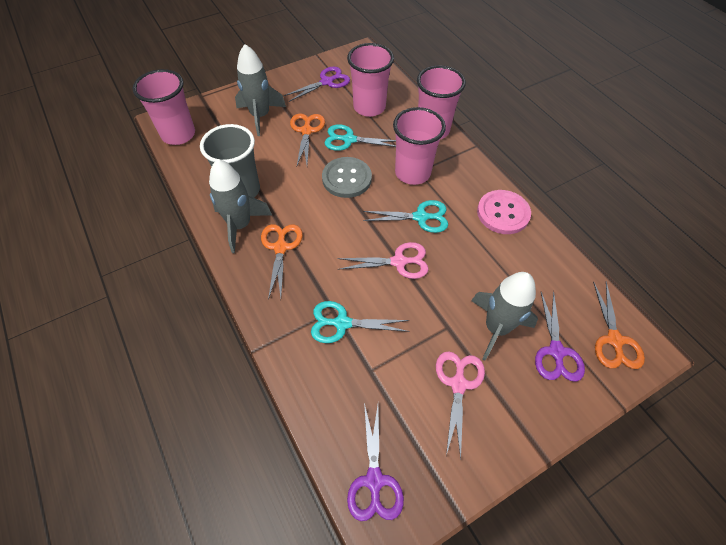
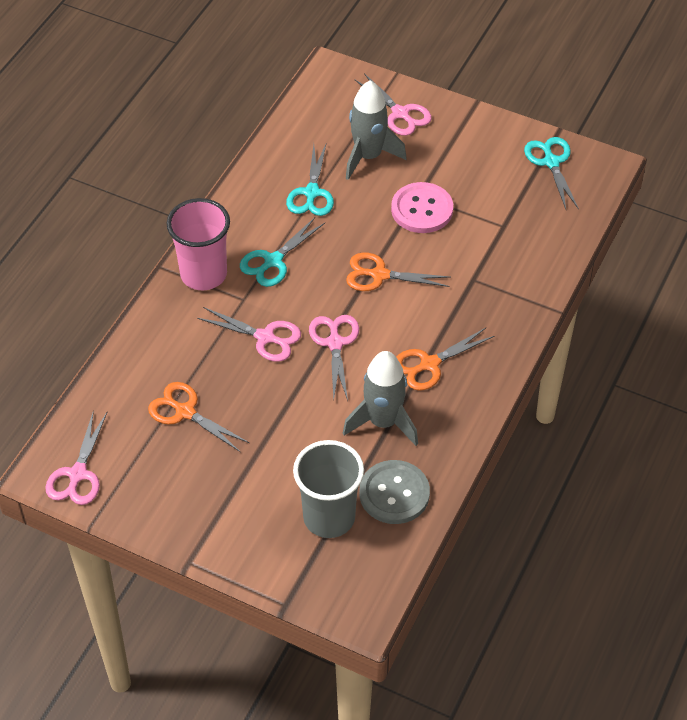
grey rocket: [209,159,272,253] [235,44,286,136] [471,272,538,360] = 3 -> [343,351,418,446] [346,81,407,180] = 2
pink cup: [133,69,195,145] [347,43,394,117] [393,107,446,185] [417,65,466,139] = 4 -> [167,198,230,290] = 1
pink scissors: [337,242,429,279] [436,351,485,459] = 2 -> [45,410,107,505] [197,307,301,362] [309,315,359,401] [354,73,432,136] = 4
purple scissors: [284,67,350,102] [347,403,404,521] [535,291,585,382] = 3 -> none = 0

